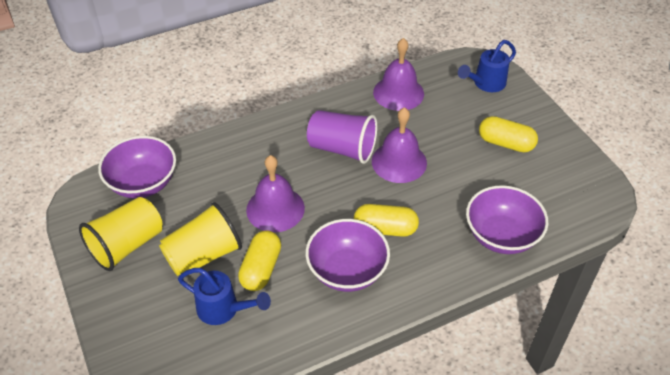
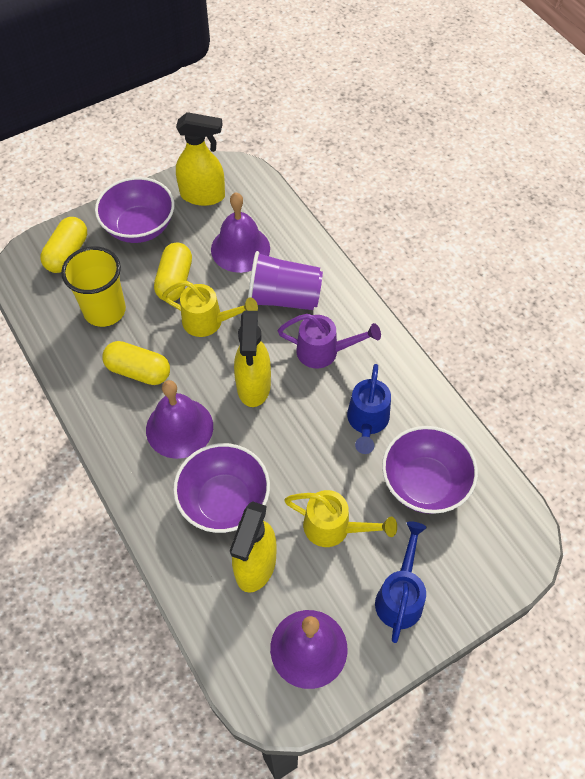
purple watering can: none = 0 -> [278,314,381,368] = 1
yellow cup: [79,197,163,271] [159,202,242,276] = 2 -> [61,246,126,327] = 1
yellow spray bottle: none = 0 -> [176,112,225,206] [230,501,277,593] [234,311,271,407] = 3
yellow watering can: none = 0 -> [162,281,258,337] [284,490,397,547] = 2

